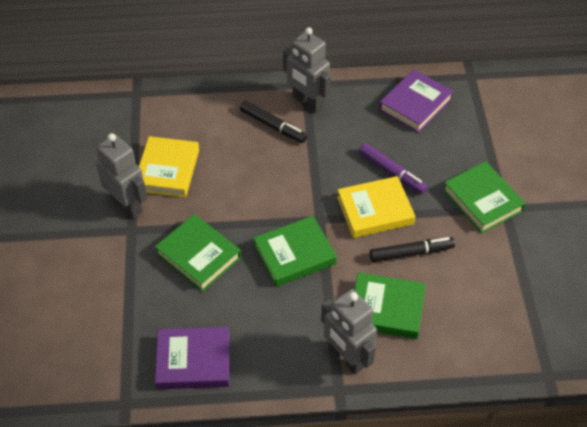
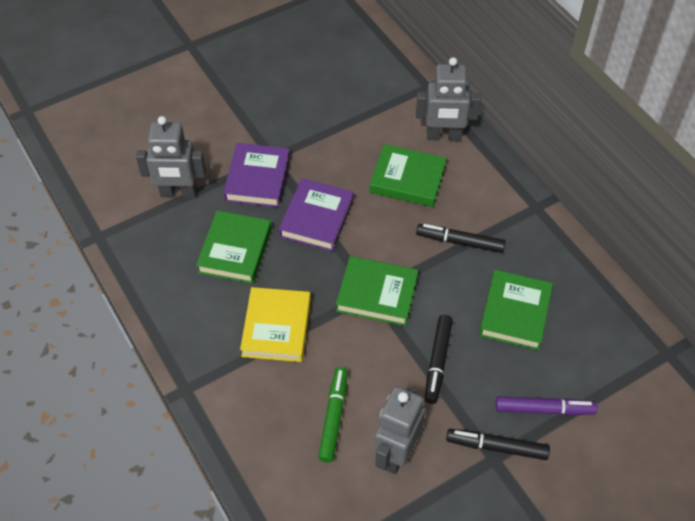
black marker: [240,101,307,143] [369,237,455,262] = 2 -> [416,224,506,253] [425,315,453,404] [446,429,550,460] = 3
green marker: none = 0 -> [318,367,348,462] = 1
yellow book: [139,136,199,198] [337,176,415,238] = 2 -> [240,287,311,362] = 1

